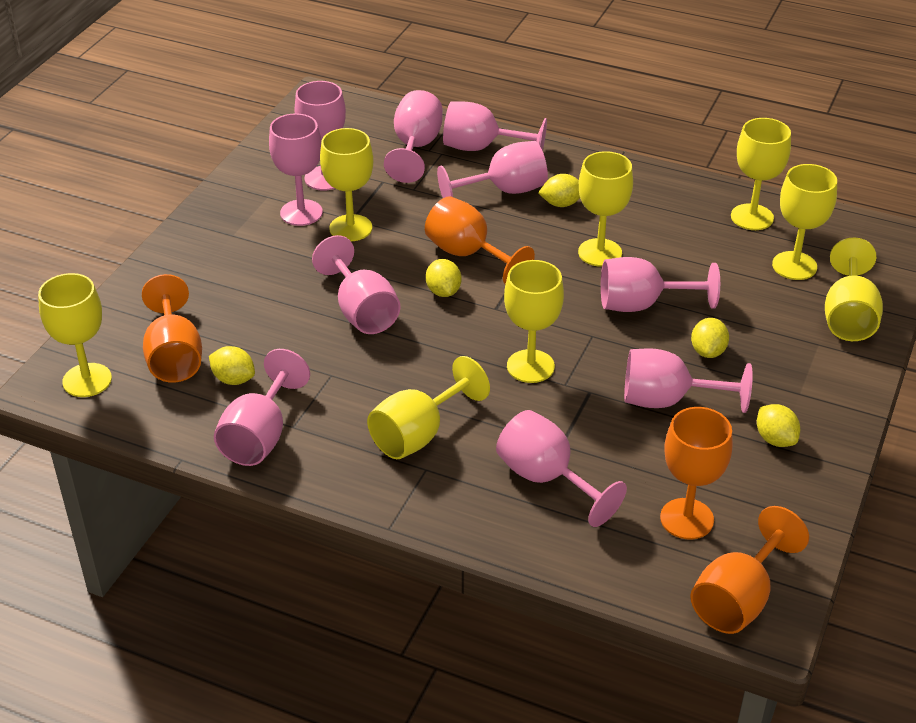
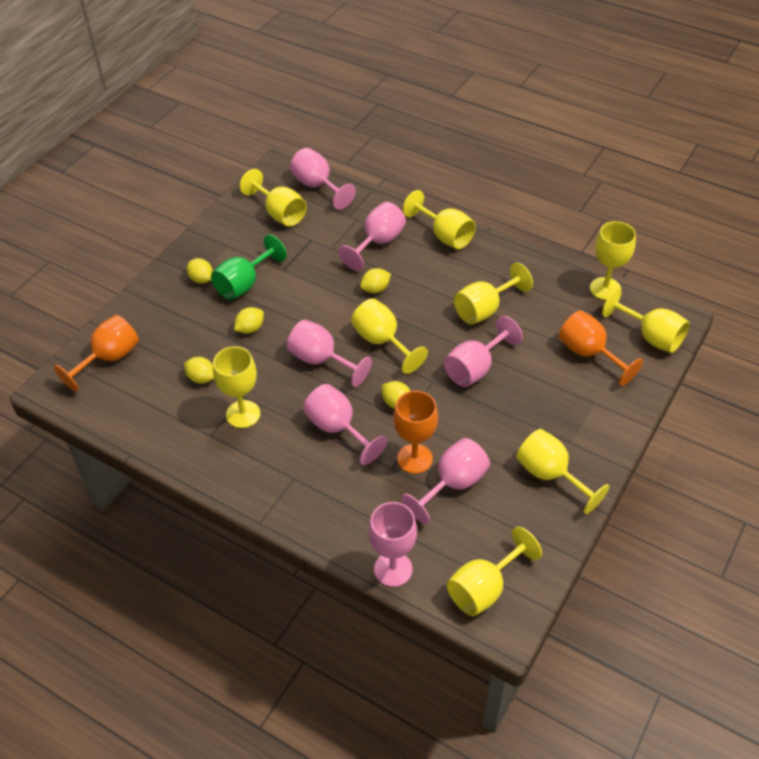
green goblet: none = 0 -> [211,234,287,300] = 1
orange goblet: [142,274,202,383] [425,196,535,284] [660,407,733,540] [690,506,809,634] = 4 -> [54,315,139,392] [394,391,438,474] [559,310,643,386] = 3
pink goblet: [214,349,310,466] [269,113,323,226] [295,81,346,191] [312,235,401,334] [384,90,443,183] [437,141,548,198] [443,102,547,151] [496,410,627,527] [601,257,720,312] [624,348,753,413] = 10 -> [287,320,372,387] [290,148,356,210] [303,384,387,465] [338,202,406,271] [369,502,417,587] [402,438,490,524] [444,316,523,387] = 7
yellow goblet: [38,273,112,397] [320,128,373,241] [367,356,490,459] [504,260,564,383] [578,151,633,267] [731,118,791,230] [772,164,837,280] [825,237,883,341] = 8 -> [213,346,260,428] [240,169,307,227] [351,299,428,374] [403,190,476,249] [447,527,542,616] [454,263,533,325] [516,429,610,514] [590,221,636,300] [602,288,690,353] = 9

